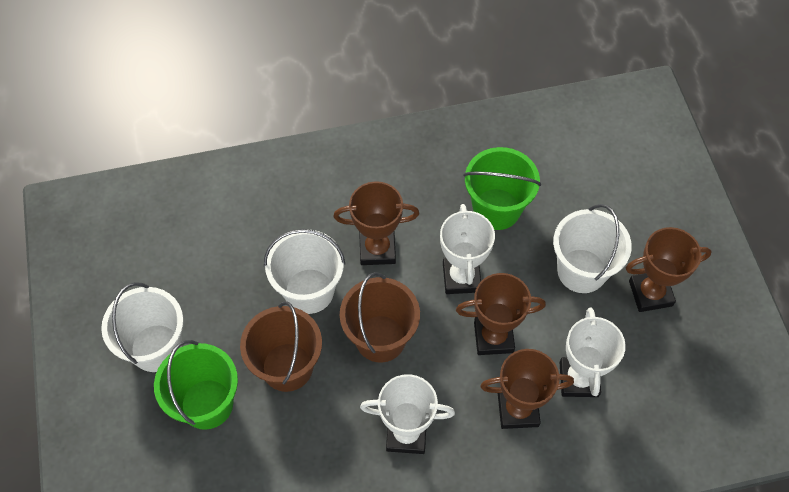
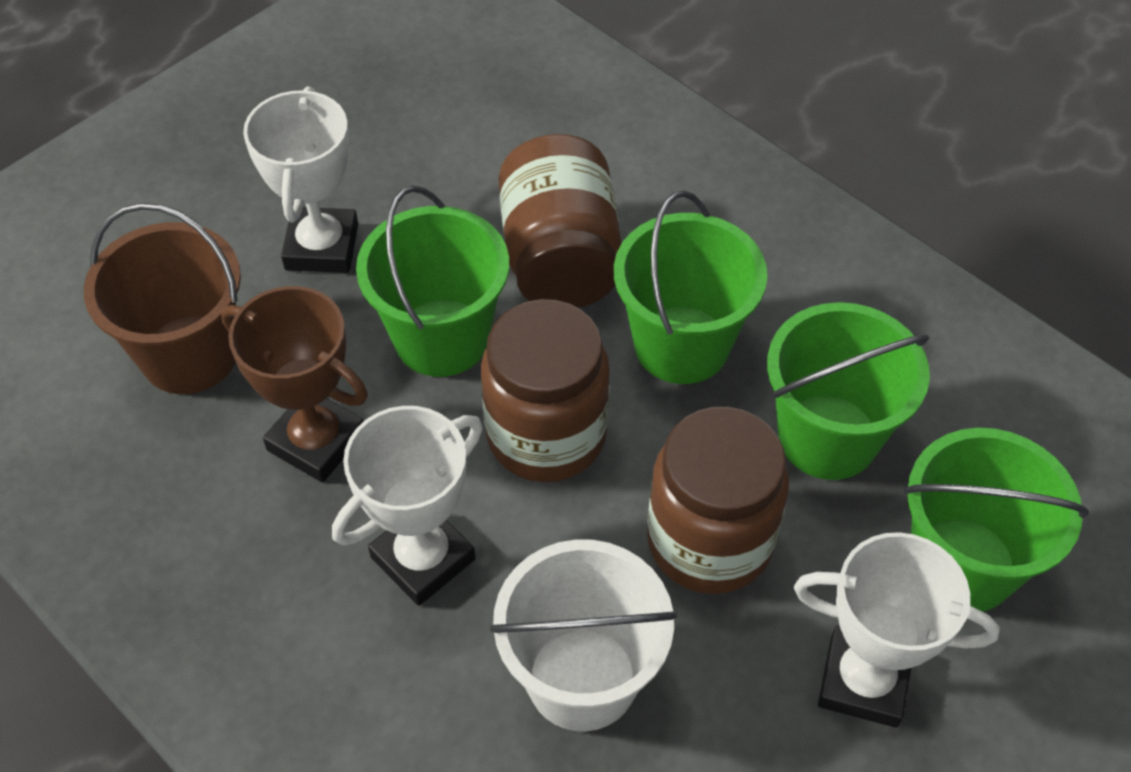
brown bucket: [240,301,322,392] [340,272,420,362] = 2 -> [84,203,241,394] = 1
brown jar: none = 0 -> [481,299,610,482] [498,134,621,308] [647,407,789,594] = 3
brown trophy: [333,181,419,265] [456,273,546,355] [480,349,574,429] [626,227,712,312] = 4 -> [221,286,368,483] = 1
green bucket: [154,340,238,430] [463,147,541,230] = 2 -> [356,185,509,377] [614,190,767,384] [767,302,930,480] [904,428,1089,612] = 4
white bucket: [101,282,184,372] [264,229,345,314] [553,204,632,293] = 3 -> [490,539,677,731] = 1

